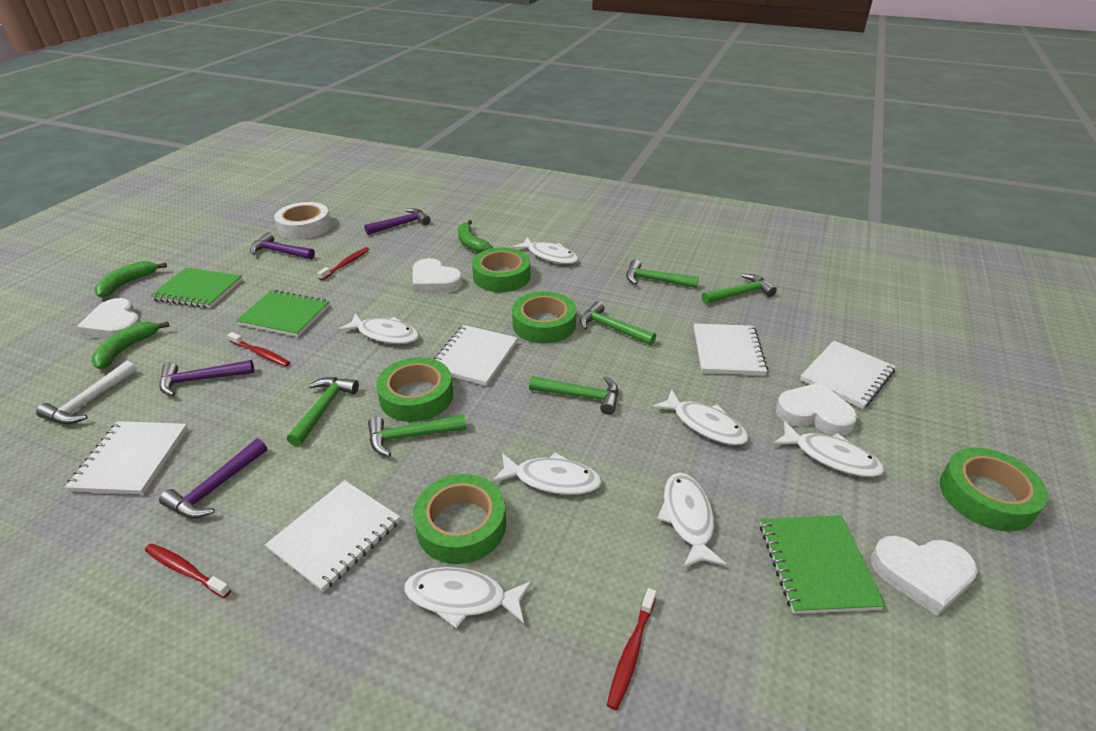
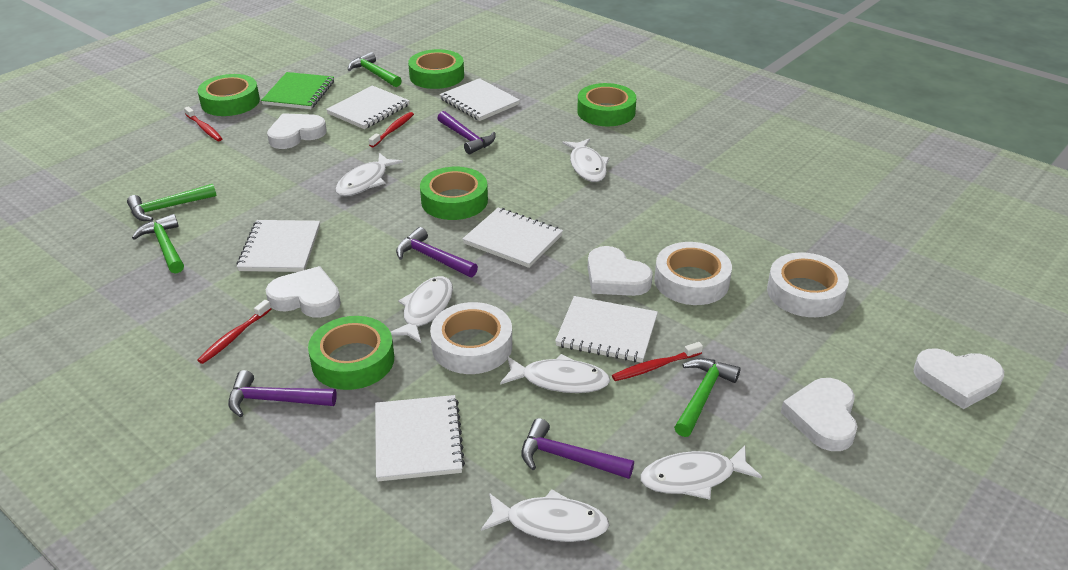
green banana: [91,321,169,369] [95,261,167,298] [458,220,493,253] = 3 -> none = 0
green hammer: [287,377,359,446] [368,414,466,457] [529,376,618,415] [580,301,656,345] [626,259,699,288] [702,274,777,304] = 6 -> [127,184,217,221] [132,214,184,274] [348,52,402,87] [674,358,740,437] = 4
green notebook: [150,268,243,308] [236,290,330,337] [760,516,885,614] = 3 -> [261,72,334,109] = 1
white fish: [338,313,419,344] [404,567,532,629] [492,452,602,495] [512,237,578,264] [652,389,749,445] [657,472,727,568] [773,421,884,477] = 7 -> [335,153,403,196] [391,276,453,343] [481,489,609,542] [500,354,610,393] [562,138,609,182] [641,445,762,500] = 6
white hammer: [36,361,137,424] = 1 -> none = 0
white heart: [77,298,141,339] [413,258,463,293] [776,382,857,436] [871,536,978,616] = 4 -> [266,266,341,318] [267,113,327,149] [588,246,653,296] [781,378,858,451] [914,348,1004,409] = 5
white notebook: [65,421,188,494] [265,480,400,592] [434,325,518,386] [694,323,768,375] [800,341,896,409] = 5 -> [237,220,320,272] [326,86,410,129] [375,395,465,481] [439,78,520,121] [463,208,563,268] [555,296,658,363] = 6
white tape: [274,202,331,239] = 1 -> [430,302,512,374] [654,242,732,305] [767,252,849,317] = 3

